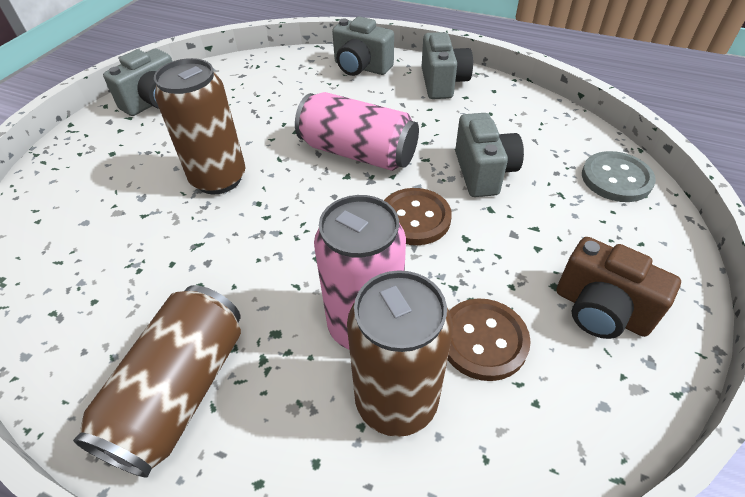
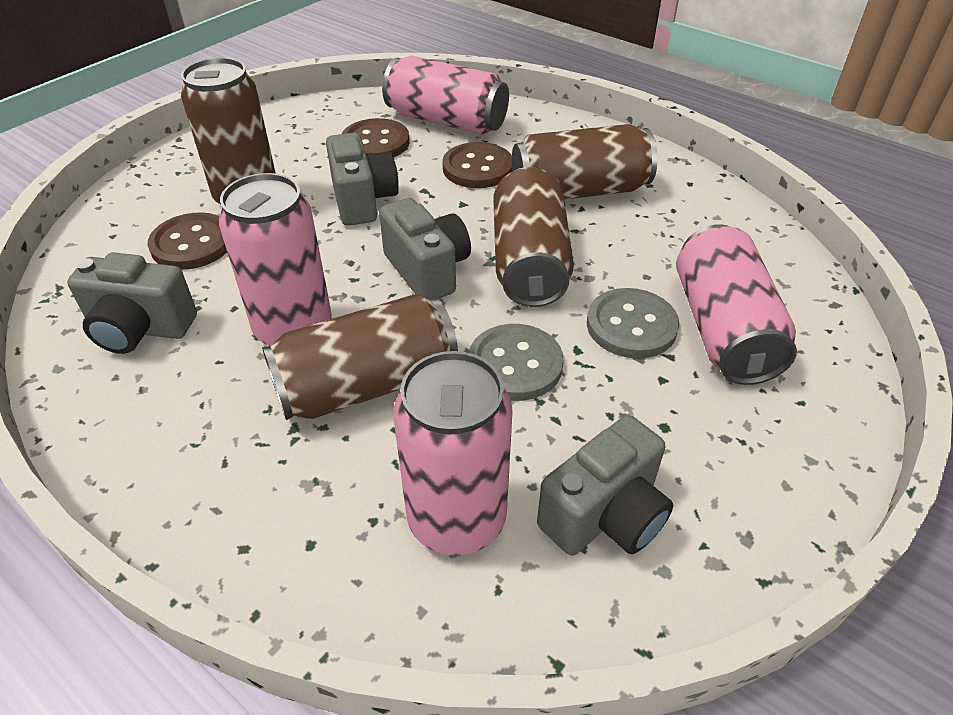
brown button: [384,188,452,245] [447,298,531,381] = 2 -> [148,212,227,270] [342,118,410,157] [442,142,512,188] = 3
brown camera: [557,237,681,339] = 1 -> none = 0
brown can: [73,285,241,478] [154,58,245,194] [347,270,453,437] = 3 -> [181,58,276,204] [262,294,458,420] [494,167,574,307] [512,124,658,200] = 4
grey button: [582,151,656,202] = 1 -> [469,324,564,401] [587,288,679,359] = 2
pink can: [295,92,419,171] [314,195,406,350] = 2 -> [219,173,332,346] [382,56,509,135] [394,351,513,556] [676,224,797,385] = 4

